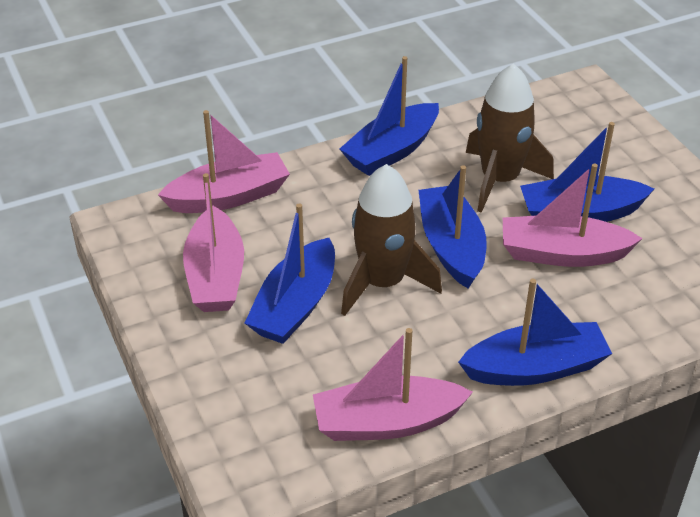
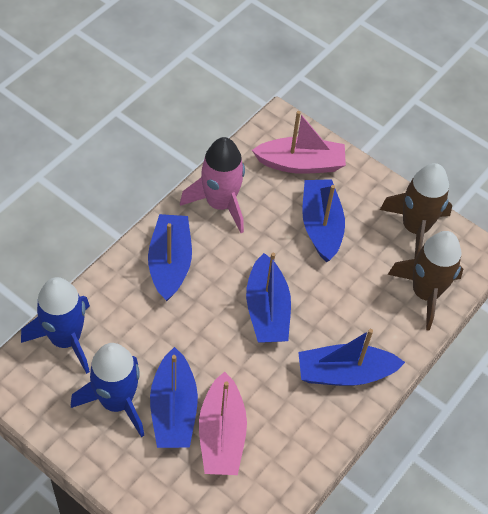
blue rocket: none = 0 -> [21,277,90,374] [71,343,144,437] = 2
pink boat: [158,110,290,213] [183,173,244,312] [313,328,473,441] [503,163,643,267] = 4 -> [199,372,247,475] [252,111,346,174] = 2
pink rocket: none = 0 -> [180,137,245,233] = 1

